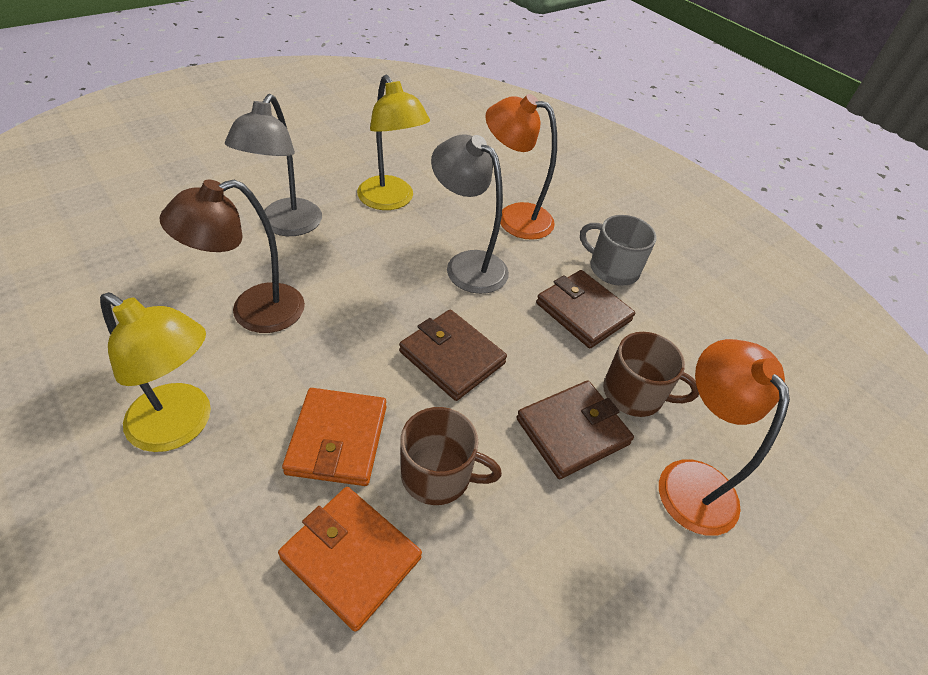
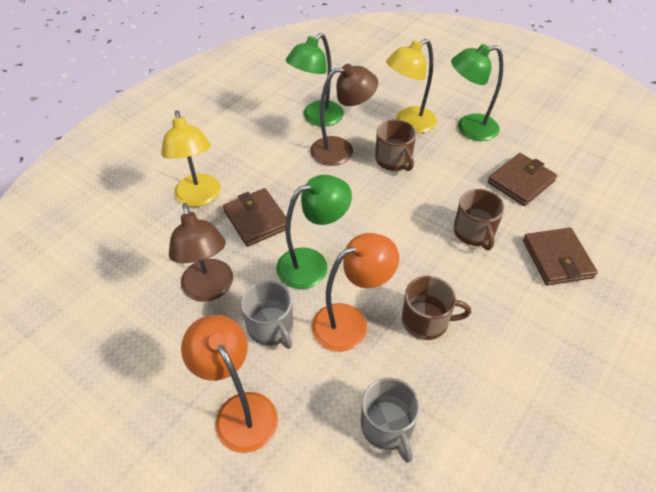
brown lamp: [160,180,305,333] = 1 -> [169,203,233,302] [310,64,378,166] = 2
brown mug: [400,407,502,505] [603,332,699,417] = 2 -> [375,119,416,171] [401,276,471,340] [453,189,505,250] = 3
green lamp: none = 0 -> [276,175,352,289] [286,33,344,126] [451,44,503,141] = 3
grey lamp: [225,94,322,236] [431,134,509,294] = 2 -> none = 0
grey mug: [580,215,657,286] = 1 -> [241,281,294,349] [361,378,420,463] = 2
orange wallet: [278,487,422,632] [282,388,386,486] = 2 -> none = 0

